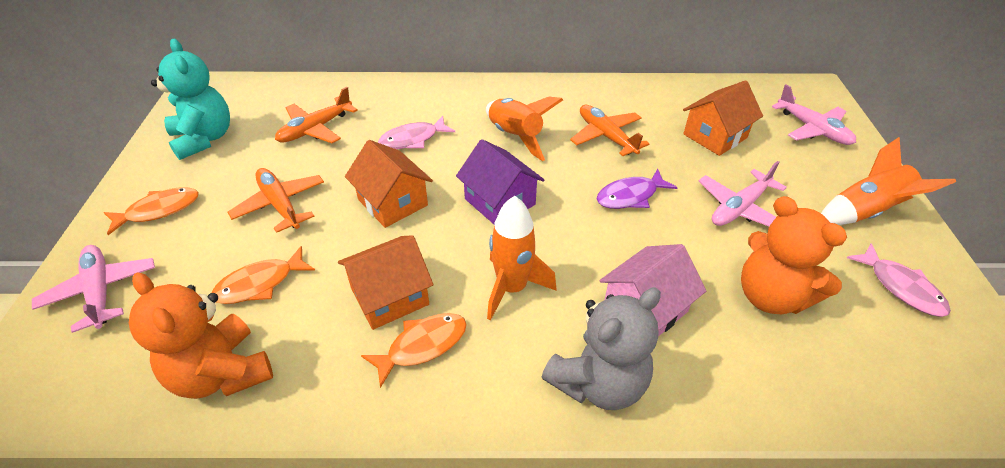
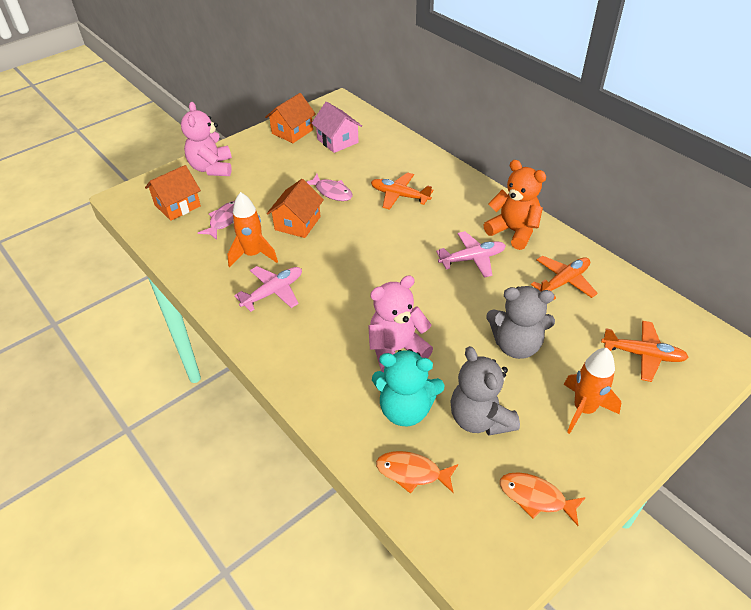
grey teddy bear: [542,288,661,410] = 1 -> [450,346,520,436] [486,286,555,359] = 2
orange fish: [103,187,199,235] [211,246,315,304] [361,313,467,388] = 3 -> [376,451,458,494] [500,472,586,526] = 2
orange rocket: [486,97,563,161] [487,196,557,321] [821,137,956,225] = 3 -> [227,192,278,267] [564,348,621,434] = 2
orange teddy bear: [129,272,273,399] [741,196,847,315] = 2 -> [483,160,547,250] = 1
pink plane: [32,245,155,333] [699,161,787,226] [772,85,856,145] = 3 -> [234,266,302,312] [436,231,506,278] = 2
pink teddy bear: none = 0 -> [181,102,232,176] [368,275,433,372] = 2
purple fish: [597,169,678,209] = 1 -> none = 0
purple house: [456,139,544,224] = 1 -> none = 0

